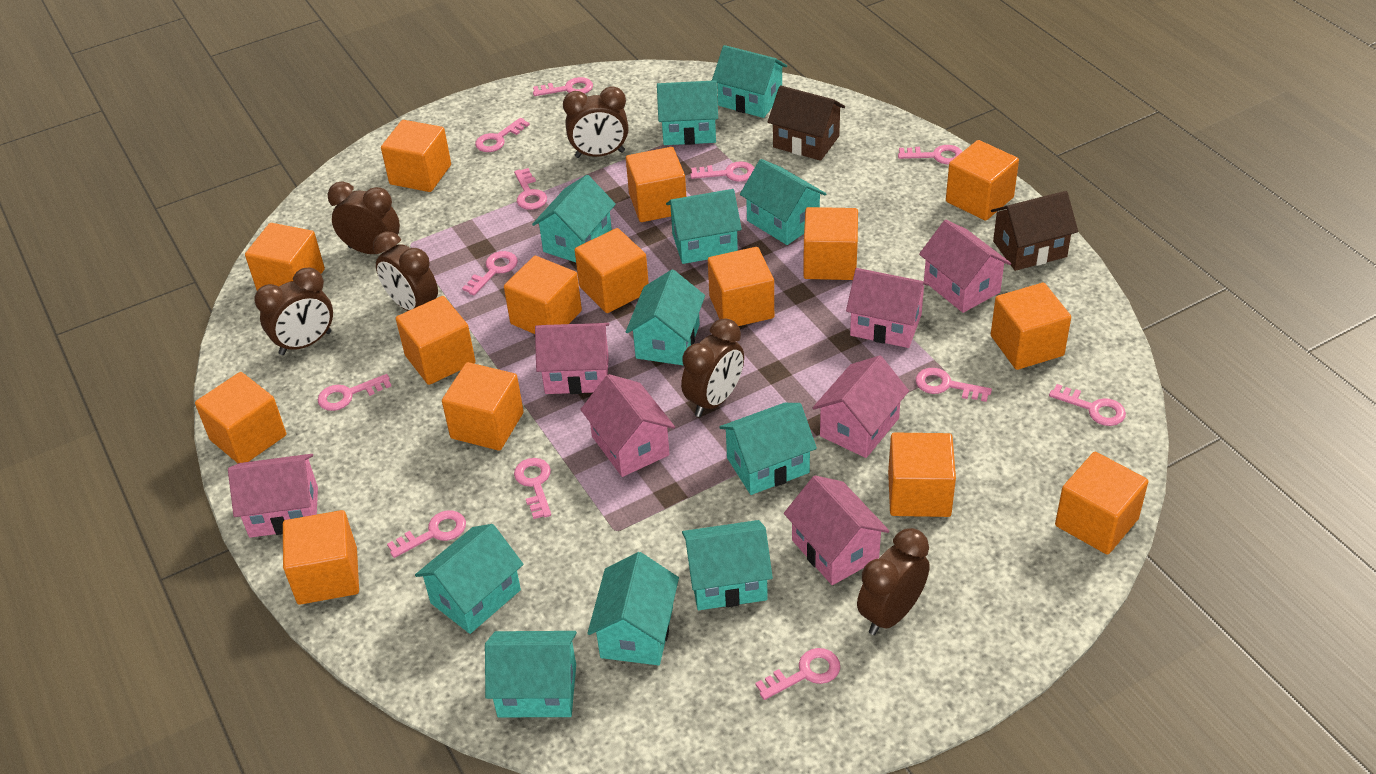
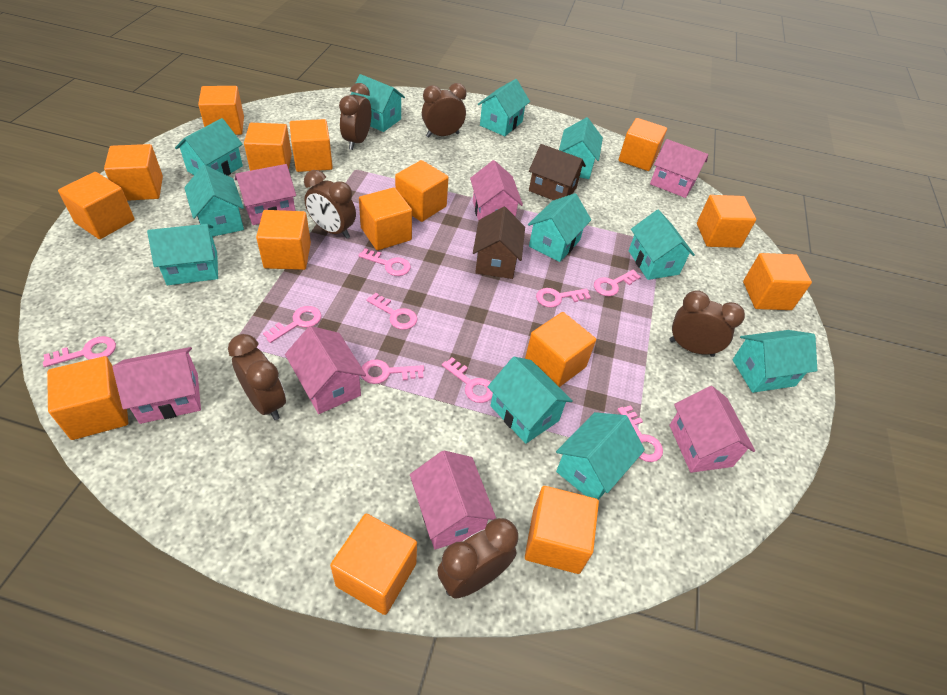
pink key: [318,374,391,411] [387,510,466,558] [462,251,518,295] [475,118,530,152] [514,168,547,210] [514,458,551,519] [533,77,593,96] [690,161,754,182] [755,648,840,700] [898,145,962,164] [916,368,992,402] [1049,384,1126,426] = 12 -> [43,336,116,367] [263,306,321,343] [358,248,411,276] [361,360,424,384] [366,293,418,330] [442,357,493,403] [536,288,591,308] [594,270,641,296] [617,405,663,462] = 9

